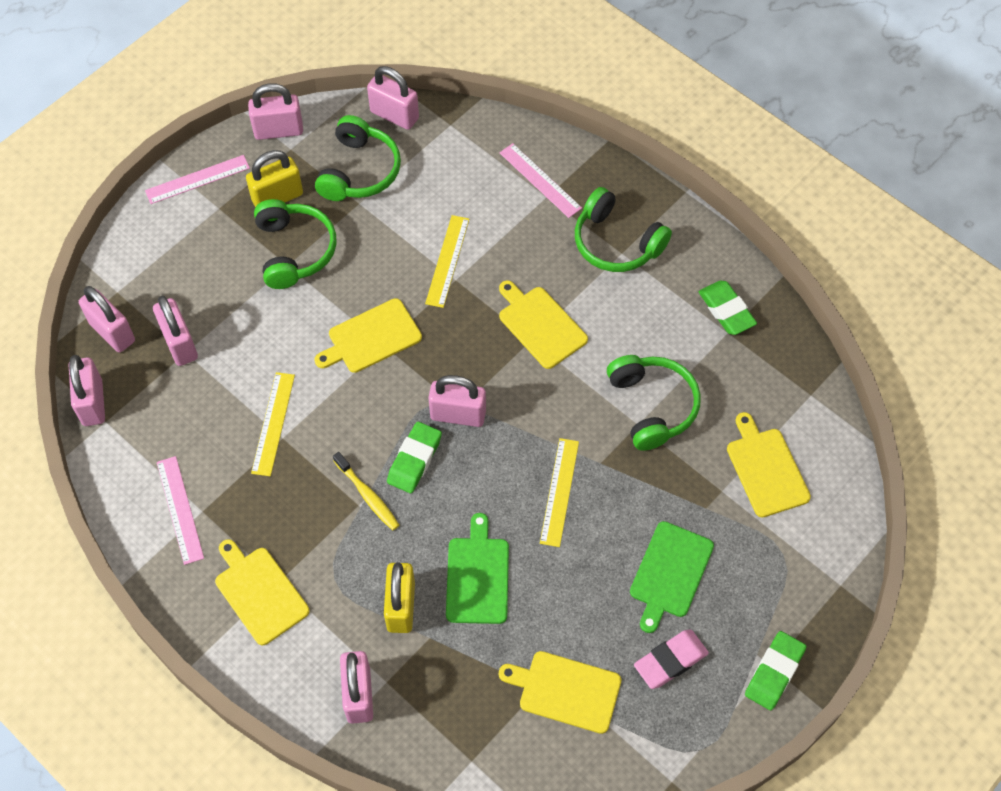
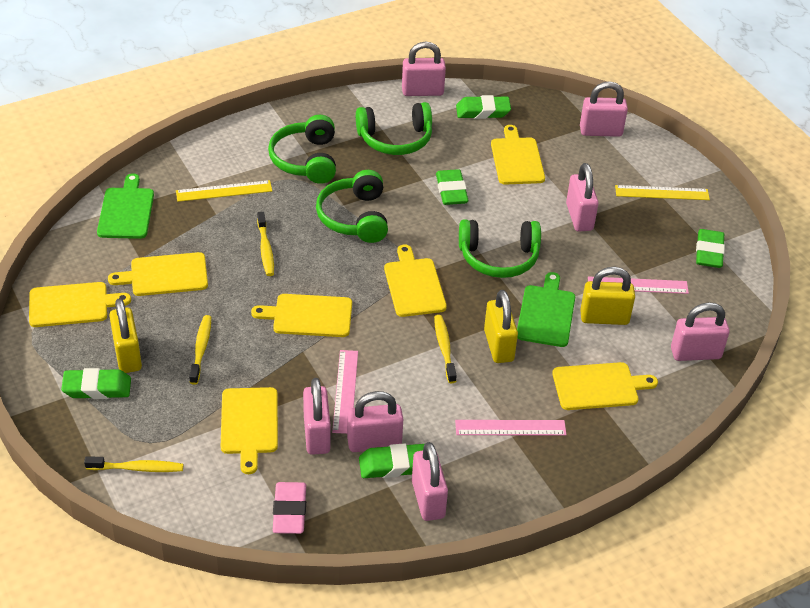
green eraser: [387,422,442,493] [699,281,757,335] [745,631,806,710] = 3 -> [61,368,131,399] [359,443,425,478] [436,169,469,205] [456,95,511,119] [696,229,725,268] = 5
yellow cutting board: [215,539,310,645] [314,298,422,373] [499,280,588,369] [499,651,621,734] [727,412,811,517] = 5 -> [29,282,131,327] [108,252,208,296] [221,387,278,474] [251,294,352,337] [384,244,447,317] [491,125,545,185] [552,362,658,410] = 7
yellow padlock: [246,150,303,207] [384,562,415,633] = 2 -> [109,298,142,373] [484,290,518,363] [580,267,635,325] = 3
yellow ruler: [251,372,295,476] [425,215,469,308] [540,438,579,547] = 3 -> [176,180,272,202] [615,185,710,200] = 2
yellow toothbrush: [333,452,399,530] = 1 -> [84,456,183,472] [189,315,211,385] [257,212,274,276] [434,315,457,383] = 4

